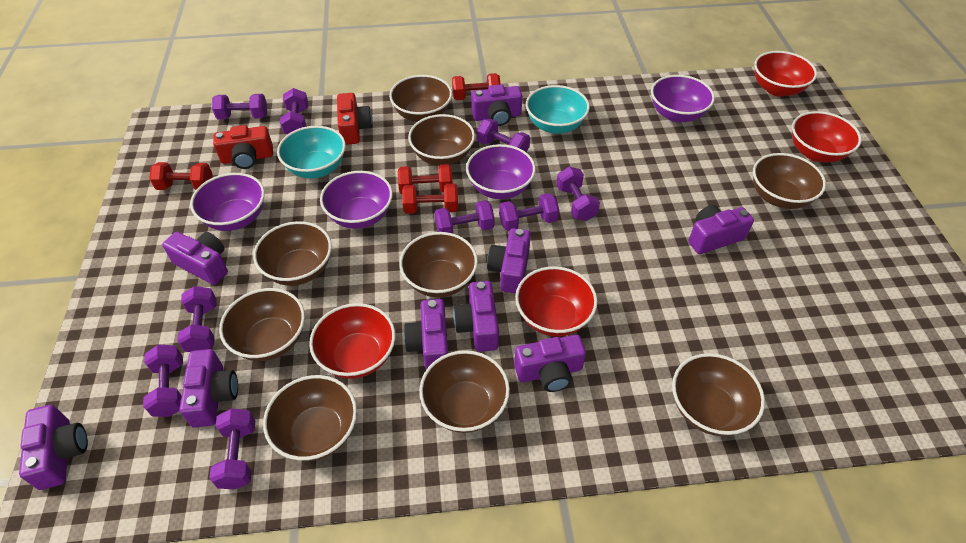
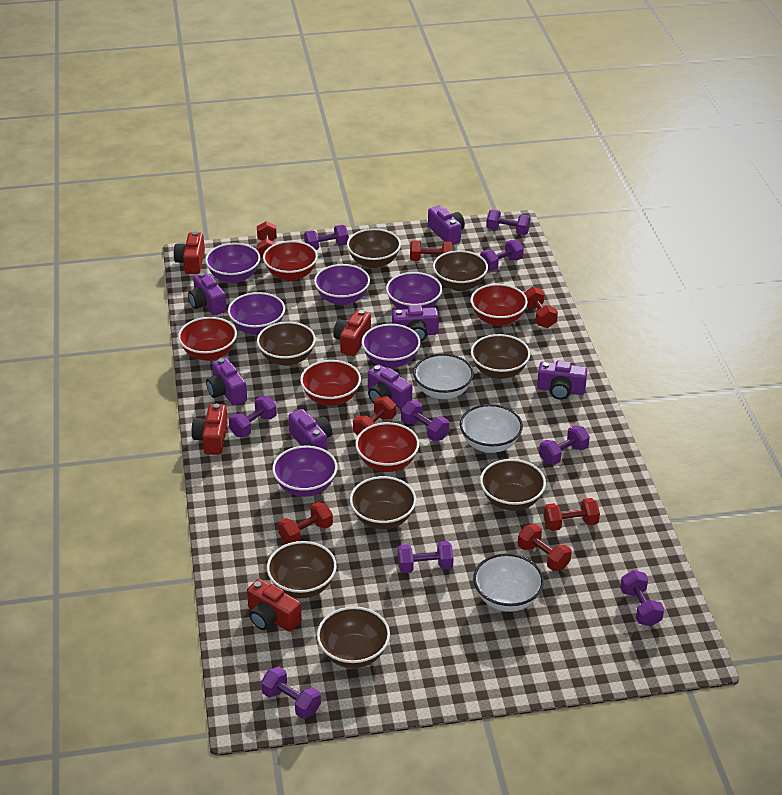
brown bowl: [219,288,305,361] [253,221,332,286] [263,375,357,461] [389,75,452,122] [399,232,478,298] [408,114,475,166] [419,350,510,433] [672,353,765,436] [753,153,826,209] = 9 -> [257,322,316,366] [267,541,337,598] [317,606,390,668] [347,228,401,268] [350,476,416,529] [433,250,488,291] [471,334,530,379] [480,459,546,511] = 8
purple bowl: [190,173,265,231] [320,171,393,229] [466,144,536,199] [651,75,715,122] = 4 -> [205,243,260,283] [228,292,285,335] [272,446,337,497] [314,264,370,305] [362,324,420,368] [386,272,442,309] = 6
purple camera: [19,405,88,490] [162,232,228,285] [179,349,238,428] [404,299,448,370] [453,281,499,352] [471,84,522,126] [487,228,531,294] [514,335,586,392] [689,205,754,254] = 9 -> [188,272,227,316] [206,358,247,405] [288,409,332,451] [368,364,412,409] [392,305,439,342] [428,205,465,245] [537,360,588,400] = 7
red bowl: [309,303,395,379] [515,266,597,337] [754,51,817,97] [792,111,862,163] = 4 -> [178,317,237,361] [263,241,318,281] [300,360,361,406] [355,422,419,472] [471,284,528,326] = 5
red camera: [213,125,273,169] [337,93,372,145] = 2 -> [174,231,205,274] [192,404,228,455] [247,579,302,632] [333,310,371,356] = 4
red dumbbell: [149,162,213,190] [398,164,453,194] [402,184,458,214] [452,73,501,100] = 4 -> [257,221,277,259] [278,502,333,544] [353,396,396,436] [410,240,452,261] [518,524,572,571] [524,287,558,328] [544,498,600,531] = 7
turquoise bowl: [277,126,346,178] [526,85,590,134] = 2 -> none = 0
white bowl: none = 0 -> [413,354,474,399] [460,404,523,453] [473,553,544,612] = 3

